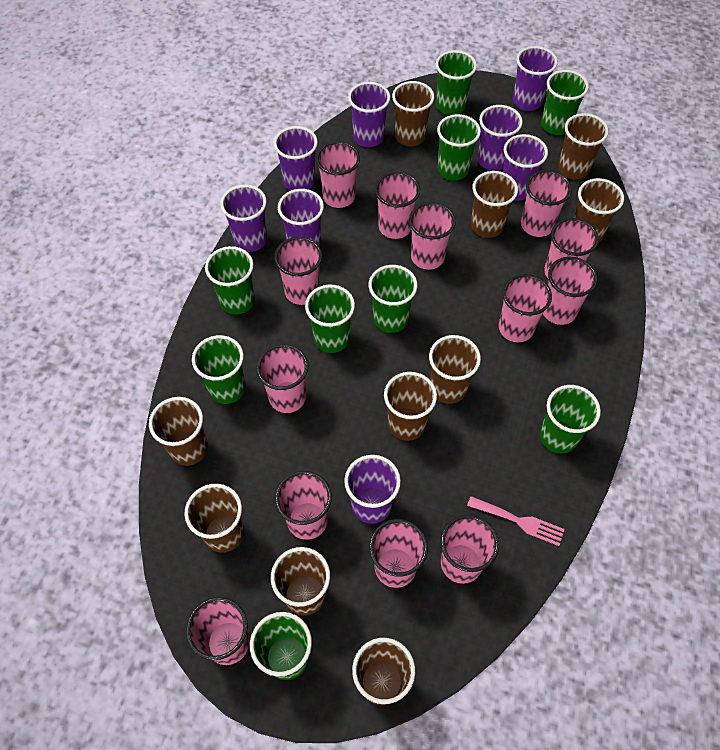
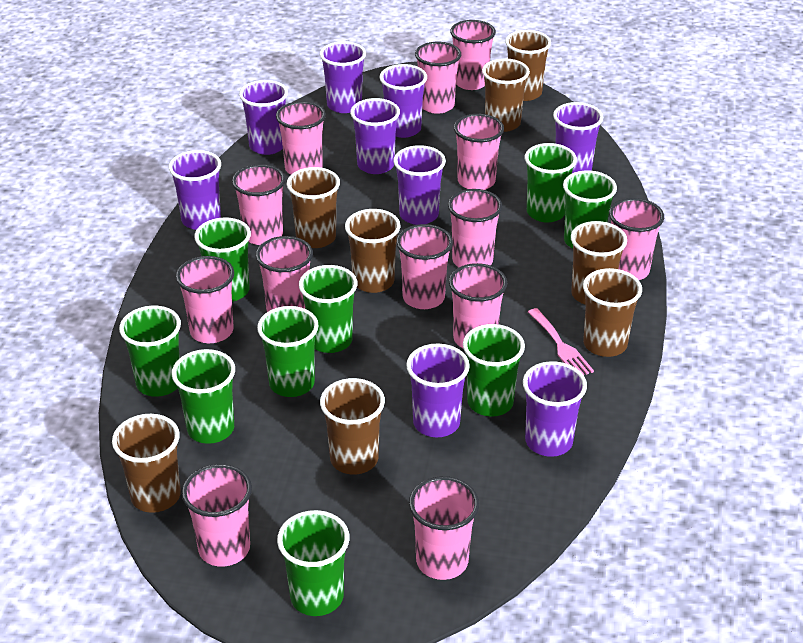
brown cup: [149,397,208,466] [184,484,245,553] [271,547,330,616] [352,638,415,705] [384,372,437,441] [392,81,434,146] [429,335,481,404] [471,171,518,238] [558,113,609,179] [574,178,624,243] = 10 -> [112,414,181,513] [287,167,340,248] [320,378,385,475] [345,209,400,293] [482,58,530,132] [505,30,551,101] [571,221,627,305] [583,268,642,357] = 8
purple cup: [220,185,267,252] [274,126,318,191] [278,189,324,247] [344,455,401,524] [348,82,390,147] [477,105,523,171] [503,134,548,201] [513,46,558,111] = 8 -> [169,150,221,230] [239,80,288,155] [320,41,366,113] [350,98,400,174] [380,64,427,138] [394,145,446,225] [406,344,470,437] [523,361,587,457] [553,102,603,173] = 9

